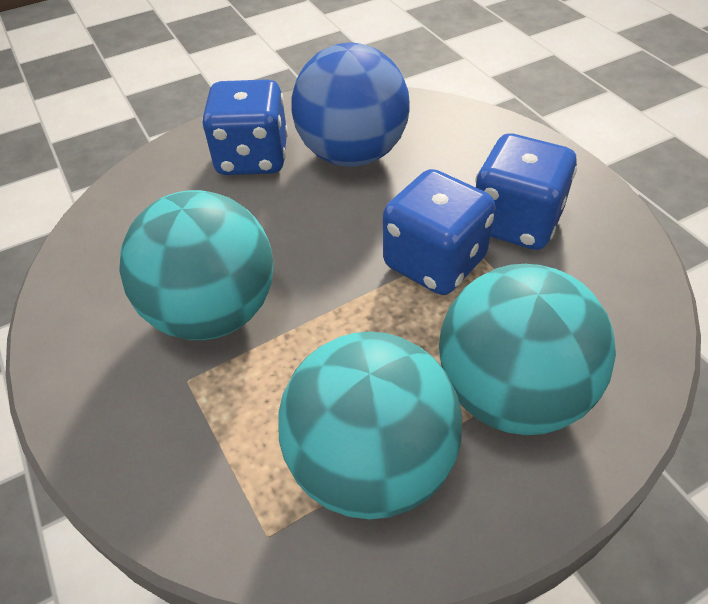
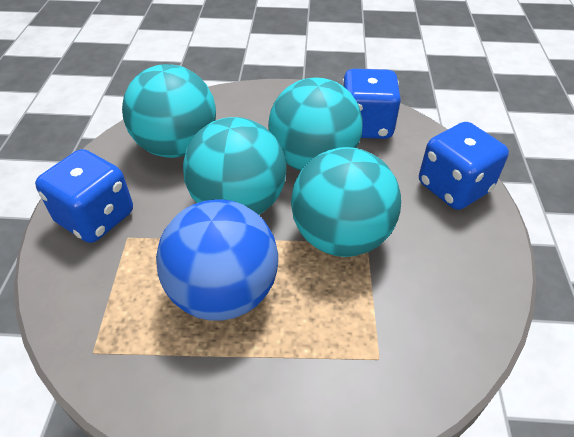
turquoise ball: [119,190,273,340] [278,331,462,520] [439,264,616,435] = 3 -> [122,64,216,158] [183,117,286,215] [268,77,363,171] [291,147,401,257] = 4

